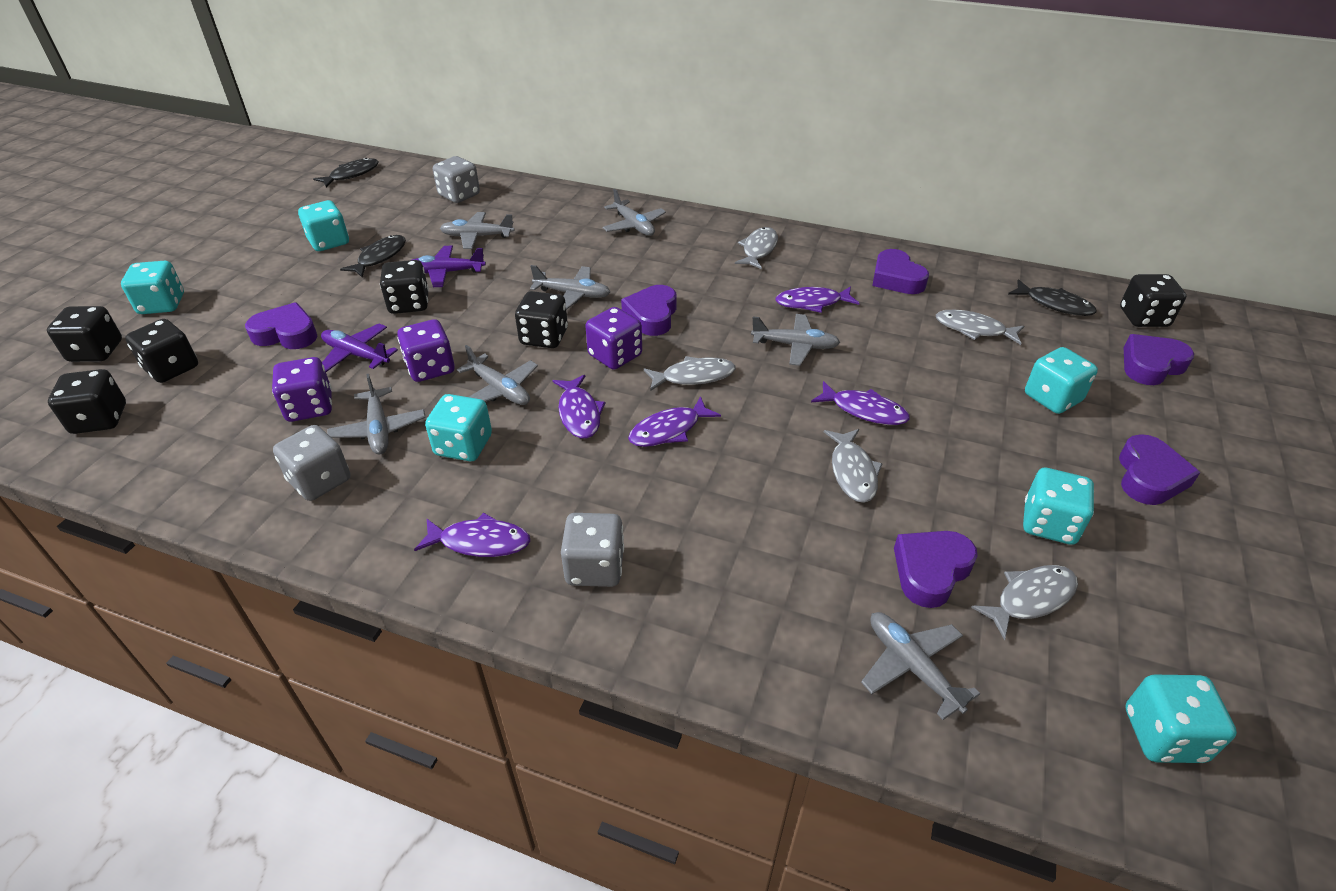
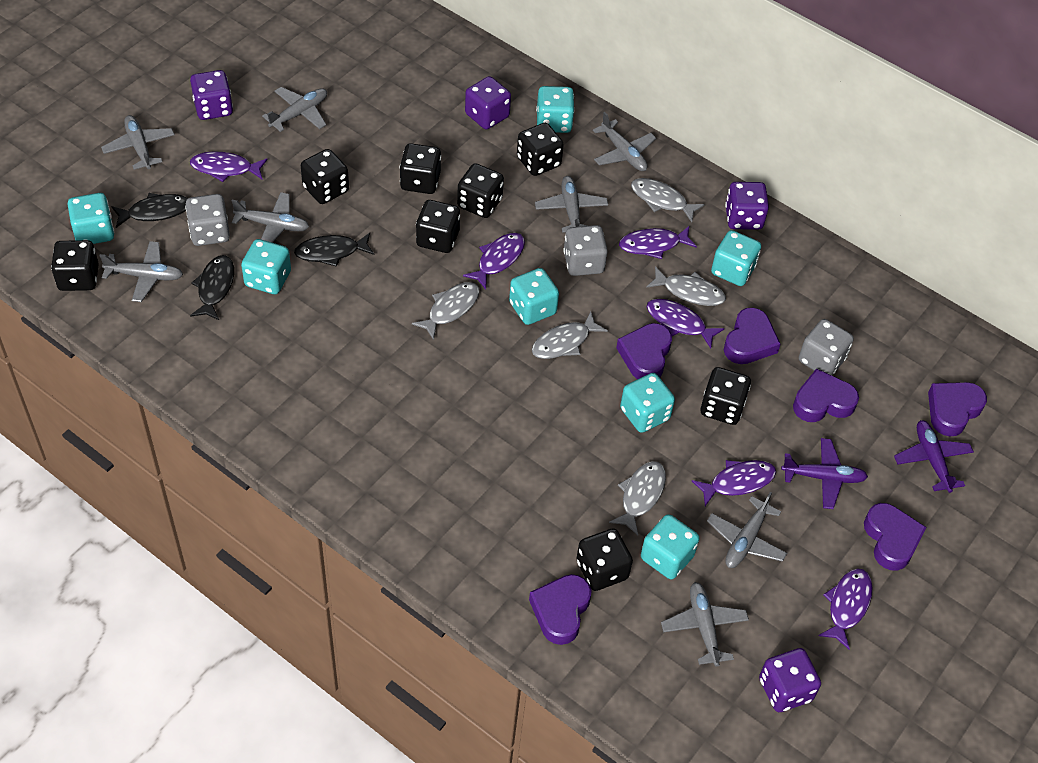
black dice: [47,306,122,362] [48,369,126,434] [125,319,198,383] [380,260,429,314] [515,291,568,348] [1120,274,1186,327] = 6 -> [51,240,99,291] [301,149,349,204] [400,143,441,194] [416,200,460,253] [457,163,504,218] [517,123,564,176] [576,528,633,591] [701,367,751,425] = 8
grey plane: [327,374,426,454] [440,212,514,249] [457,345,538,405] [530,265,610,310] [602,189,666,236] [751,314,840,366] [861,612,980,720] = 7 -> [99,241,183,302] [101,115,175,170] [232,192,309,243] [262,87,327,132] [535,176,608,233] [593,112,656,171] [661,582,749,667] [707,492,787,568] = 8
purple dice: [272,357,332,422] [397,319,455,382] [585,307,642,370] = 3 -> [190,70,233,120] [465,76,511,129] [725,182,769,230] [759,648,821,712] = 4
purple fish: [414,513,530,557] [552,375,605,439] [628,396,721,447] [775,286,859,313] [811,381,910,425] = 5 -> [190,151,267,182] [463,233,525,290] [619,226,697,259] [646,299,724,349] [692,460,776,506] [818,568,873,650] = 6
turquoise dice: [121,261,184,314] [298,200,349,251] [425,394,492,461] [1023,468,1094,545] [1025,347,1098,414] [1125,675,1237,763] = 6 -> [68,193,114,244] [241,239,291,294] [509,268,559,325] [536,86,575,133] [620,373,675,433] [641,514,699,579] [711,230,761,286] = 7

